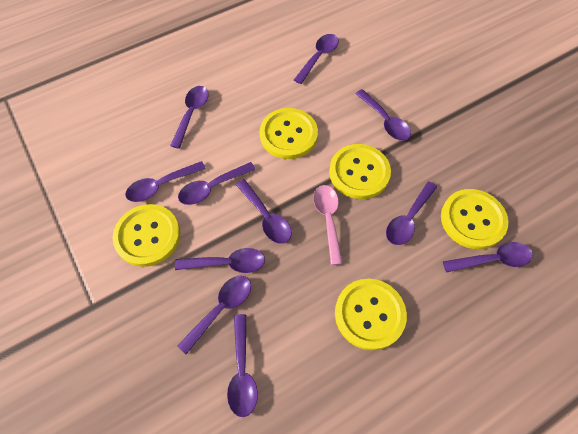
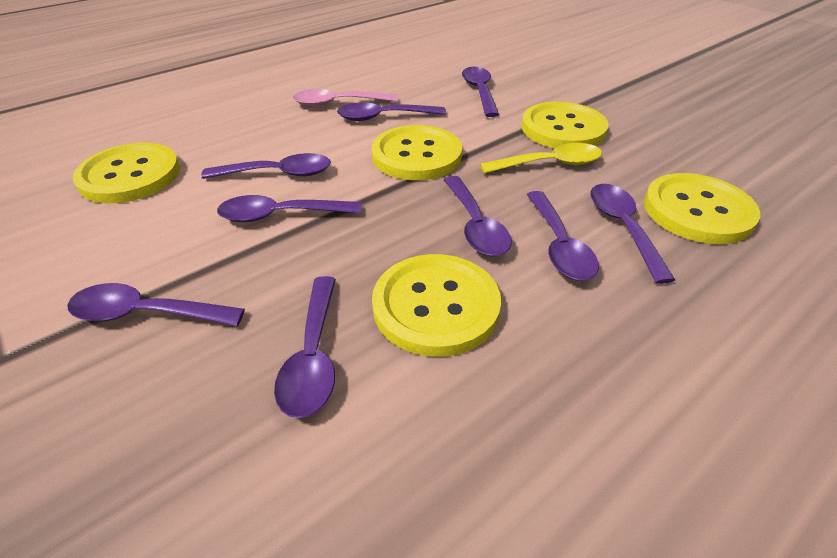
purple spoon: [125,161,206,202] [170,86,209,149] [175,248,265,273] [178,162,256,205] [178,276,251,354] [227,314,258,417] [236,179,292,244] [294,34,339,84] [355,89,411,141] [386,181,437,245] [443,242,533,273] = 11 -> [67,283,245,326] [201,153,331,179] [217,195,361,222] [274,276,336,418] [337,102,446,121] [444,176,512,256] [462,67,499,117] [527,191,599,281] [590,184,675,284] = 9
yellow spoon: none = 0 -> [480,143,602,174] = 1

